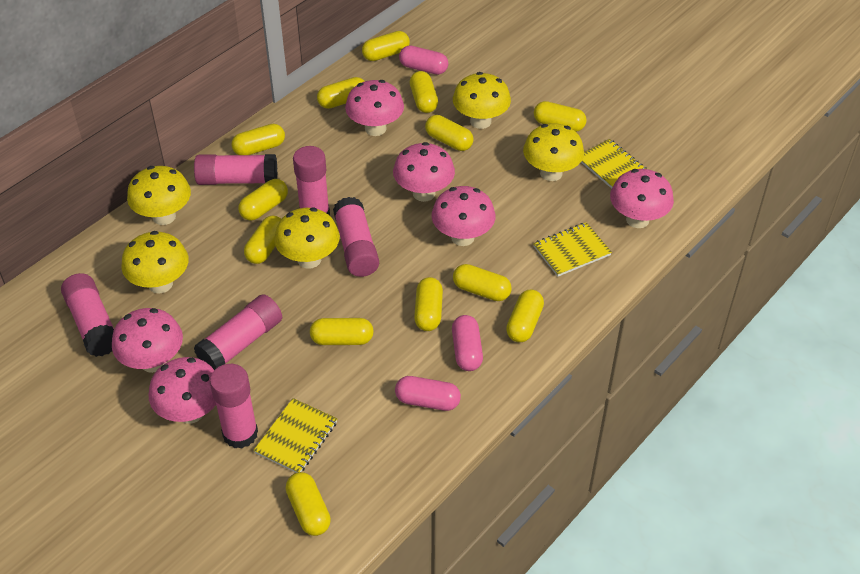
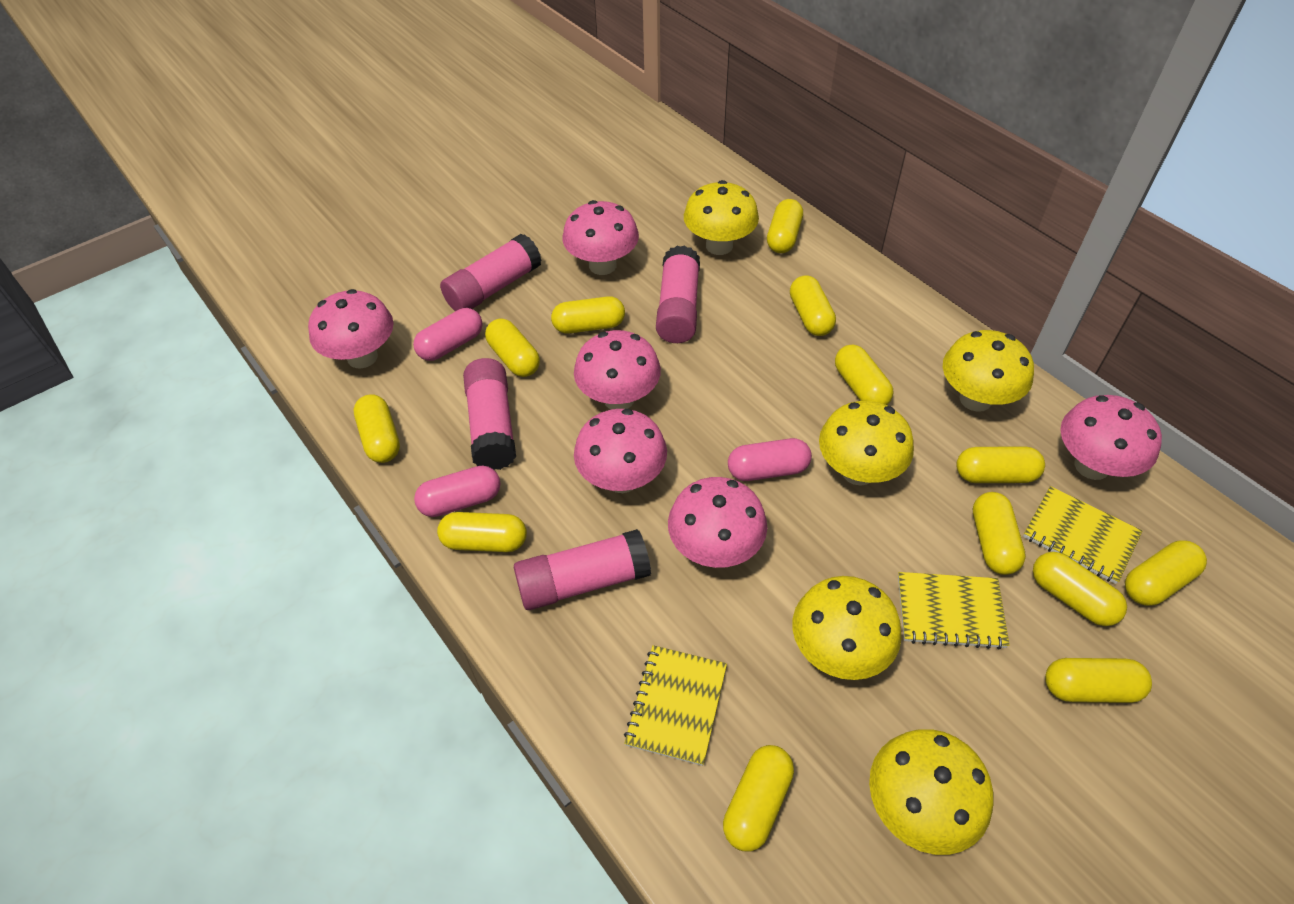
pink glue stick: [61,273,114,357] [194,154,277,185] [194,294,282,370] [210,364,258,449] [293,146,330,215] [333,197,379,277] = 6 -> [440,234,542,311] [463,358,516,470] [514,529,651,610] [656,245,700,343] = 4

